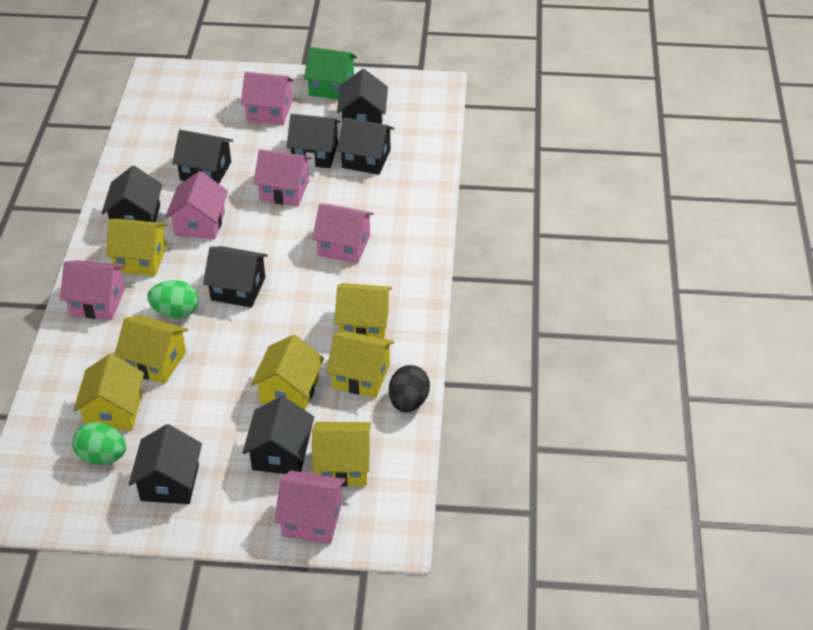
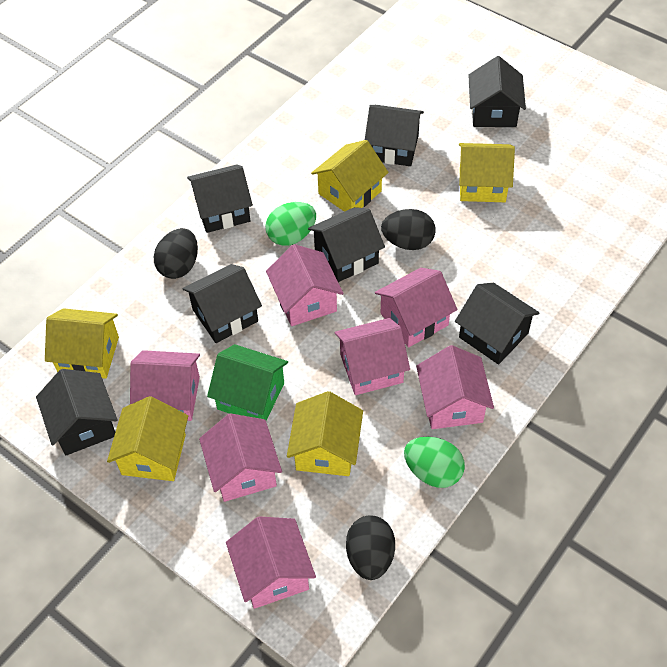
black egg: [389,365,430,412] = 1 -> [154,228,198,279] [346,515,395,580] [381,209,435,250] = 3
black house: [102,166,162,222] [129,424,202,504] [172,130,233,184] [203,246,268,308] [242,396,314,474] [287,114,341,168] [337,69,388,124] [337,117,394,175] = 8 -> [36,369,118,455] [182,264,262,343] [187,164,253,233] [308,207,385,282] [365,105,424,166] [455,282,539,365] [468,56,526,127] = 7
pink house: [60,260,125,320] [165,171,228,240] [241,72,294,125] [253,149,312,206] [274,470,346,544] [312,203,374,264] = 6 -> [130,350,200,421] [199,413,282,502] [226,516,316,609] [266,244,344,326] [335,318,410,395] [375,268,457,347] [416,345,494,429] = 7
yellow house: [73,354,144,430] [105,219,167,276] [115,316,188,384] [251,335,324,410] [312,422,371,487] [326,330,394,398] [334,283,392,339] = 7 -> [45,308,119,379] [107,396,188,481] [287,391,363,476] [311,140,389,212] [459,143,515,202] = 5

